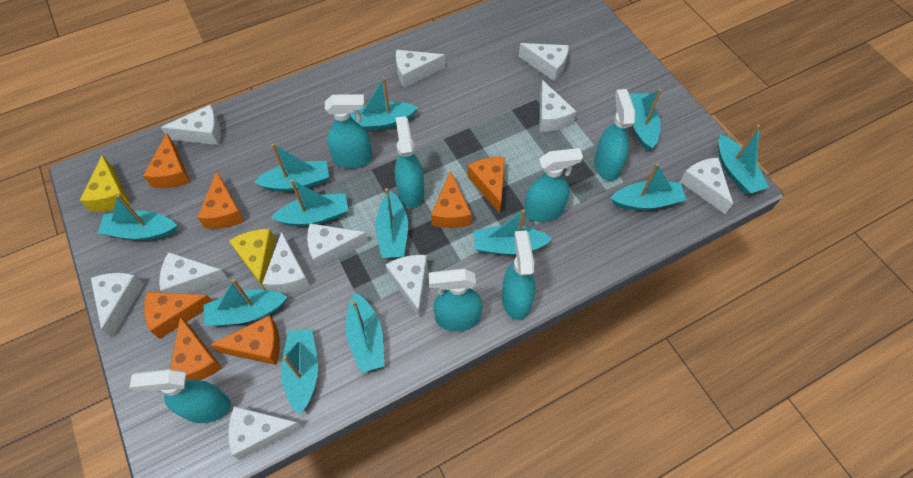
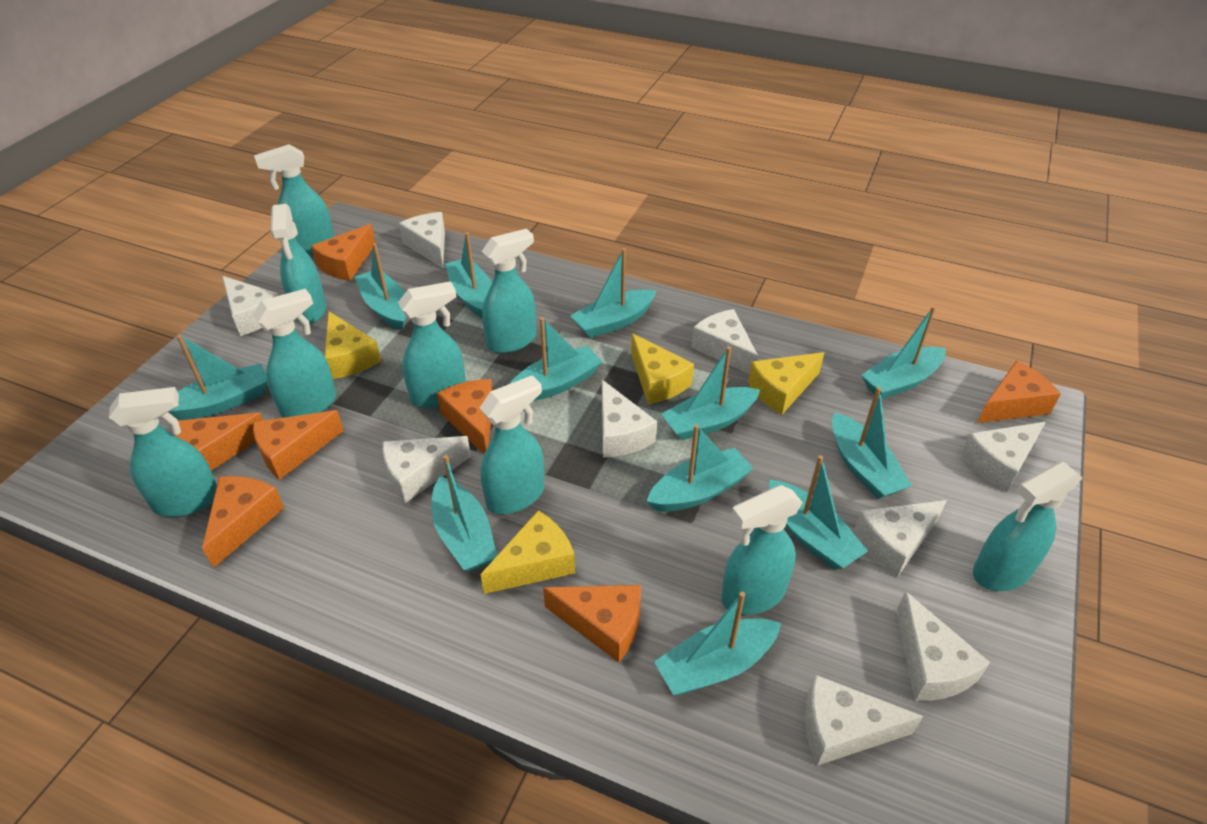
turquoise spray bottle: [129,369,231,423] [325,95,372,168] [395,116,424,208] [429,268,483,331] [502,231,535,320] [524,148,583,222] [594,89,635,181] = 7 -> [109,387,217,517] [253,289,337,418] [254,144,334,255] [271,204,326,324] [398,281,466,408] [480,375,544,514] [482,228,536,353] [721,485,803,615] [973,461,1082,591] = 9
white cheese: [91,273,144,338] [159,252,228,294] [161,105,221,145] [228,406,303,460] [262,232,310,294] [307,223,369,269] [385,255,428,318] [396,50,445,88] [518,43,569,82] [539,80,576,132] [680,157,733,214] = 11 -> [222,276,279,336] [383,436,471,503] [399,212,445,268] [602,380,657,457] [691,309,758,374] [805,675,923,766] [854,500,947,577] [896,591,990,701] [961,422,1045,492] = 9
yellow cheese: [80,155,130,212] [229,229,275,290] = 2 -> [325,311,381,379] [480,510,575,594] [631,333,694,404] [748,352,824,415] = 4

